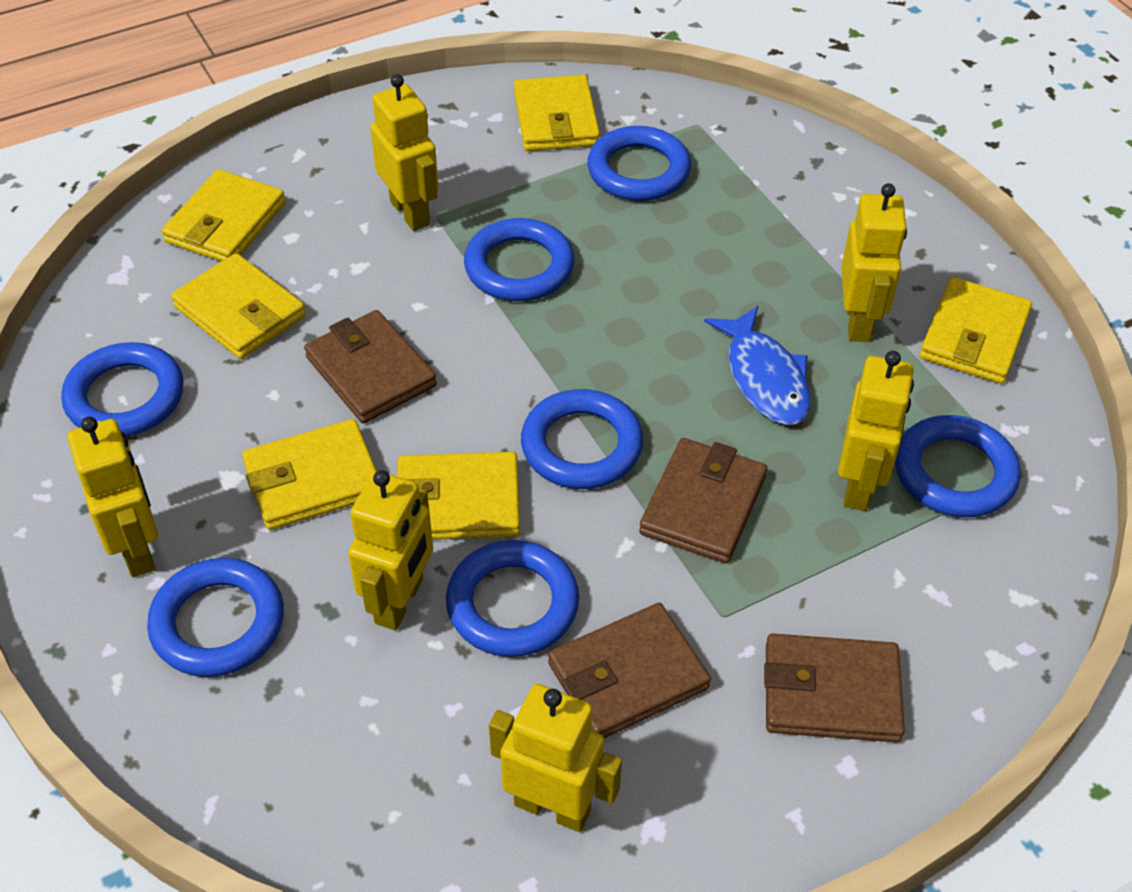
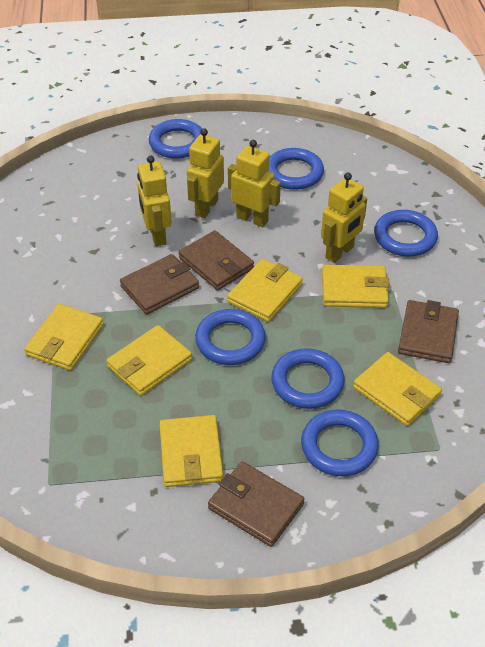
blue fish: [704,306,811,425] = 1 -> none = 0
blue ring: [61,342,184,437] [147,558,284,677] [446,540,579,657] [464,218,574,301] [521,389,643,489] [587,126,691,201] [895,415,1021,517] = 7 -> [149,119,202,159] [195,309,266,365] [268,148,324,190] [271,348,345,409] [301,410,379,476] [374,210,438,257] = 6
yellow robot: [68,416,158,577] [348,470,433,630] [370,74,439,231] [489,684,622,832] [838,351,914,511] [841,183,907,342] = 6 -> [137,156,172,246] [187,128,224,218] [228,140,281,227] [321,173,367,263] = 4

